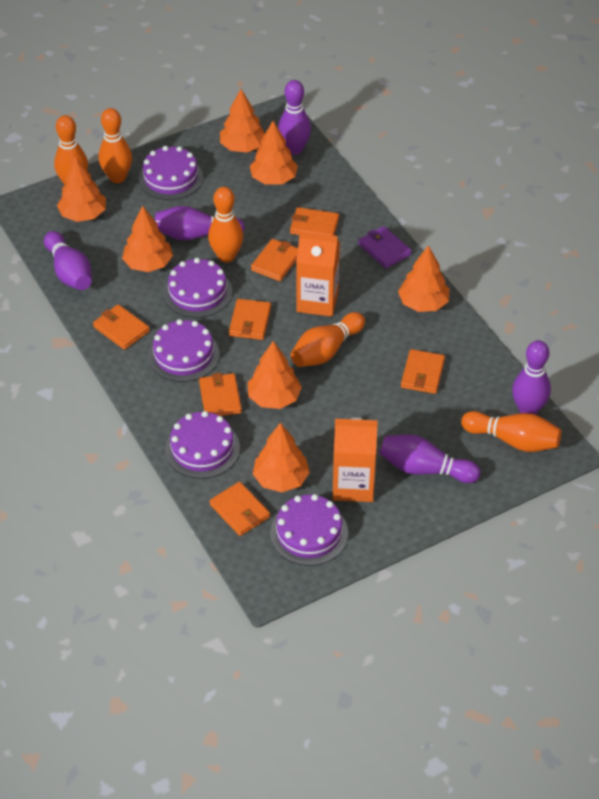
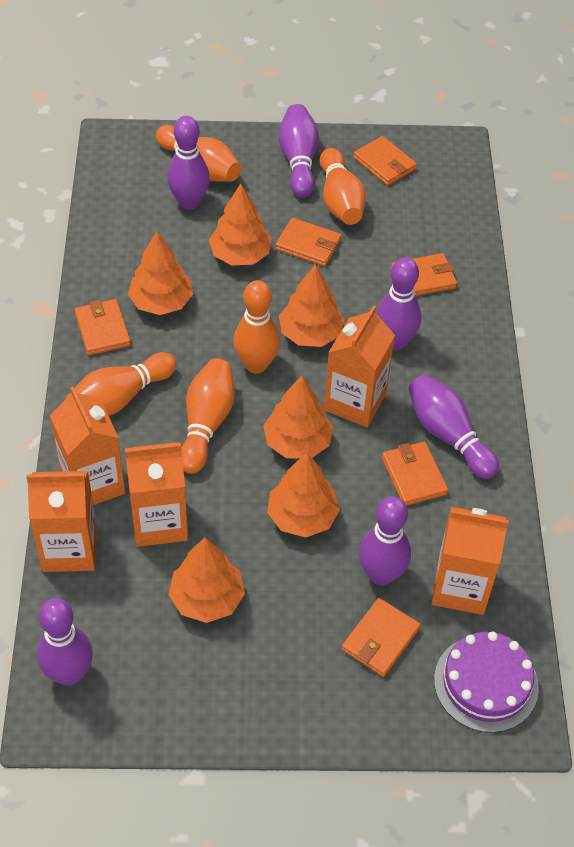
orange carton: [296,231,340,317] [333,417,378,502] = 2 -> [27,471,97,572] [50,387,125,505] [125,442,188,547] [324,305,395,427] [431,507,509,615] = 5
orange tree: [57,156,106,222] [122,206,173,272] [220,89,265,153] [248,341,302,409] [250,121,298,185] [253,423,310,492] [398,245,449,312] = 7 -> [128,231,193,315] [168,538,245,623] [209,183,272,265] [263,375,333,459] [267,453,340,538] [279,264,344,347] = 6
orange wallet: [93,304,150,350] [199,373,242,416] [210,482,270,536] [229,299,271,340] [251,239,298,281] [290,207,339,235] [401,349,445,394] = 7 -> [74,299,131,355] [275,218,341,266] [341,598,421,677] [354,136,417,186] [382,442,448,506] [391,253,457,296] = 6
purple bowling pin: [44,231,92,290] [155,206,245,240] [278,80,311,155] [379,435,480,483] [512,340,551,415] = 5 -> [37,598,93,686] [167,116,210,210] [278,104,319,198] [359,496,411,586] [376,257,421,350] [408,374,499,479] = 6
purple cake: [139,146,203,200] [148,319,220,382] [163,258,232,318] [165,411,240,479] [270,494,348,566] = 5 -> [434,632,539,733] = 1
purple wallet: [358,226,412,269] = 1 -> none = 0

